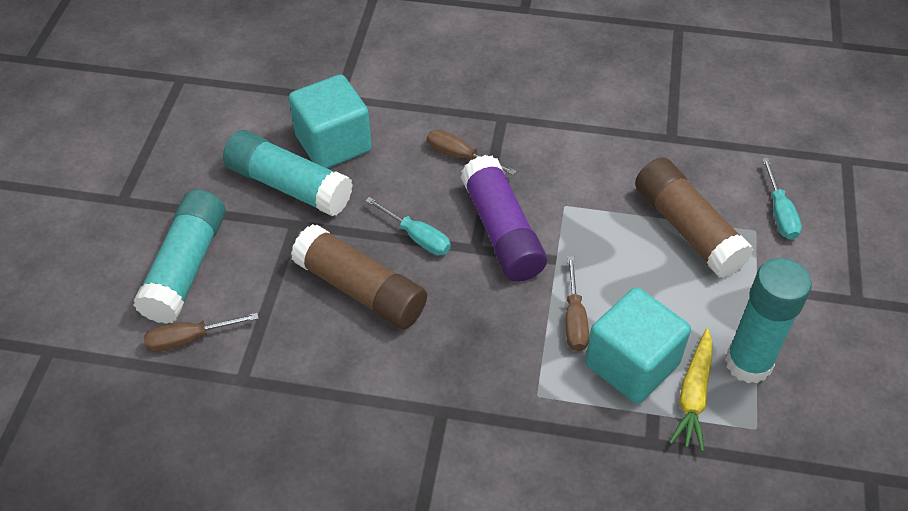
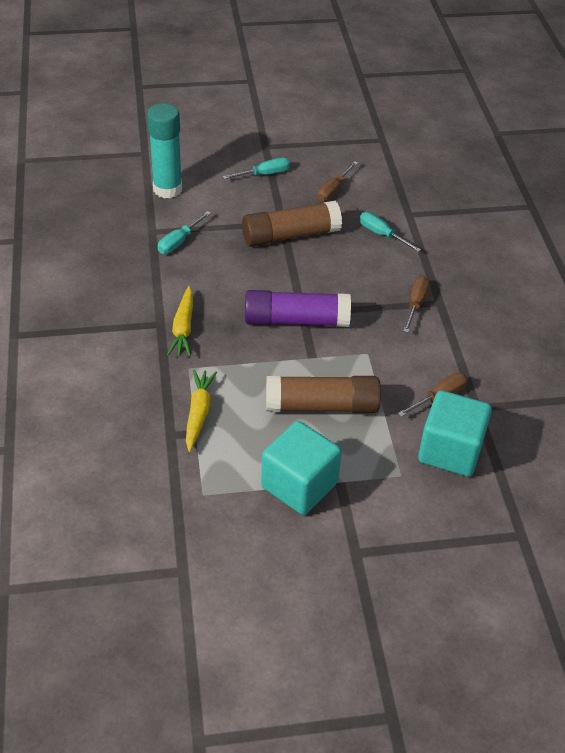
turquoise glue stick: [133,190,226,324] [223,130,353,216] [725,258,812,383] = 3 -> [147,103,182,199] = 1
turquoise screwdriver: [365,197,451,255] [762,158,802,240] = 2 -> [158,211,211,254] [222,157,290,179] [360,212,421,252] = 3
yellow carrot: [669,329,712,452] = 1 -> [167,286,193,356] [186,369,217,452] = 2

